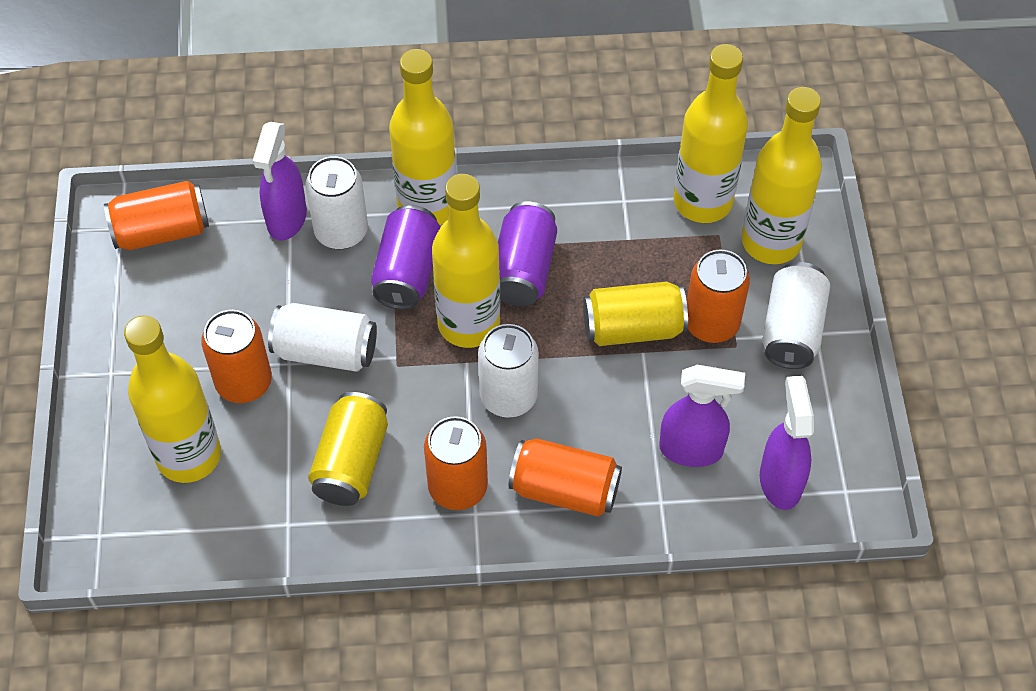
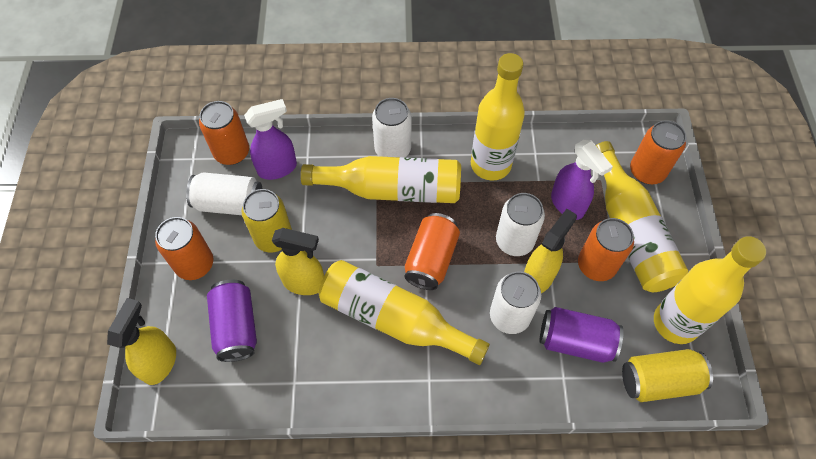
purple spray bottle: [253,122,307,241] [659,365,745,467] [760,376,814,510] = 3 -> [244,99,297,180] [551,140,613,220] = 2
yellow spray bottle: none = 0 -> [107,298,176,385] [272,228,324,295] [524,209,577,293] = 3

